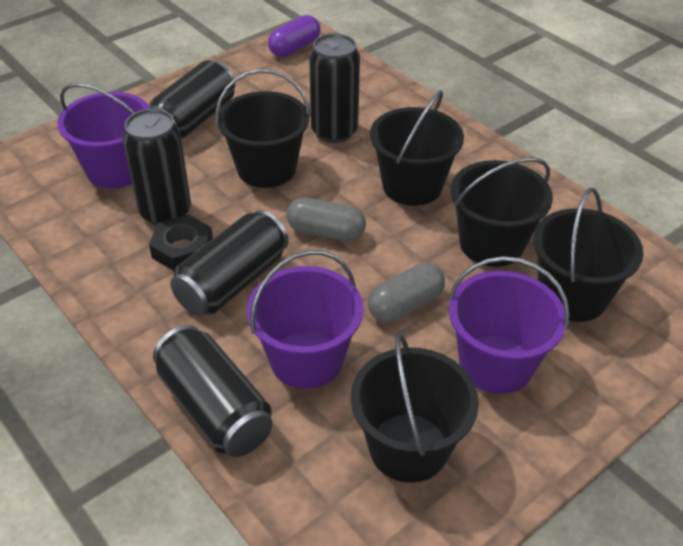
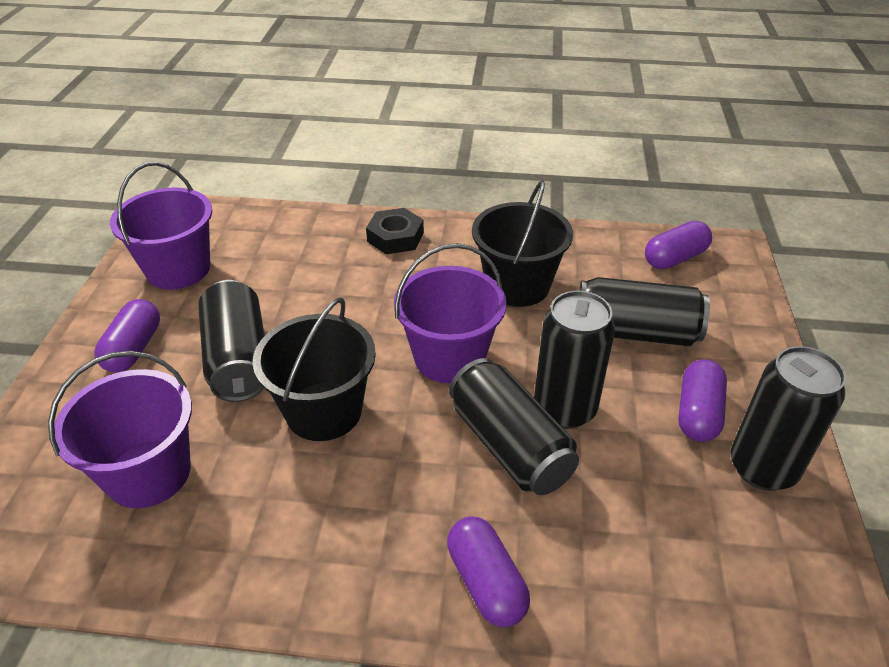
black bucket: [216,69,311,188] [351,333,479,483] [370,90,464,206] [451,158,553,267] [533,188,644,322] = 5 -> [253,297,376,441] [472,180,573,307] = 2
grey capsule: [286,197,366,241] [368,263,445,322] = 2 -> none = 0
purple capsule: [268,15,320,57] = 1 -> [95,299,160,372] [447,516,530,627] [645,221,712,269] [678,359,727,442] = 4

